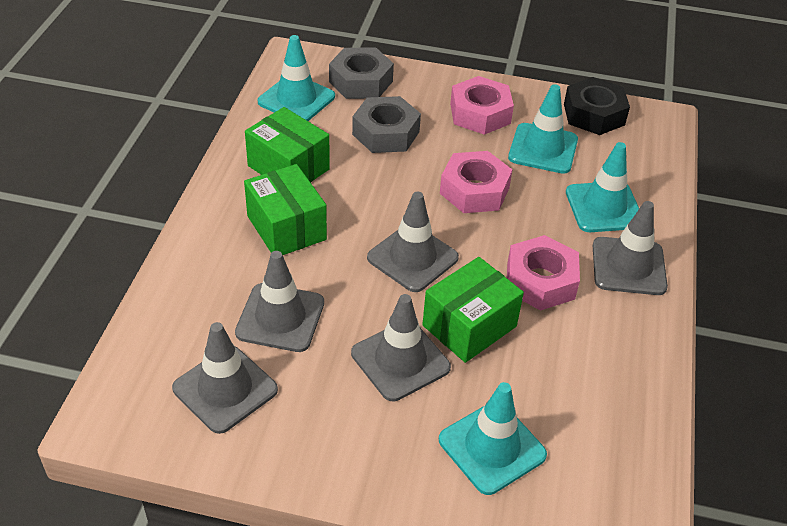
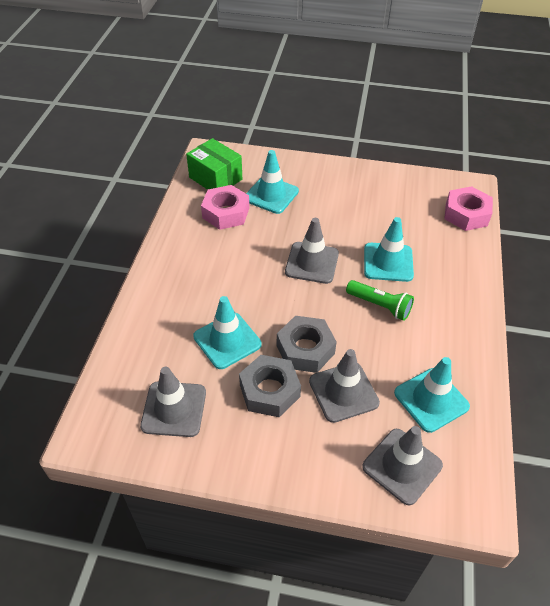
black nut: [564,77,630,135] = 1 -> none = 0
green box: [244,164,327,255] [245,107,330,183] [422,257,524,363] = 3 -> [186,138,242,190] = 1
green flashlight: none = 0 -> [346,280,414,321] = 1
grey traffic cone: [172,322,278,434] [235,251,324,352] [351,294,451,401] [367,192,459,292] [593,201,668,295] = 5 -> [140,367,206,437] [285,218,339,284] [309,349,380,423] [362,426,443,506] = 4
pink nut: [440,151,512,213] [450,76,514,135] [507,235,580,311] = 3 -> [201,185,249,230] [444,186,493,231] = 2

